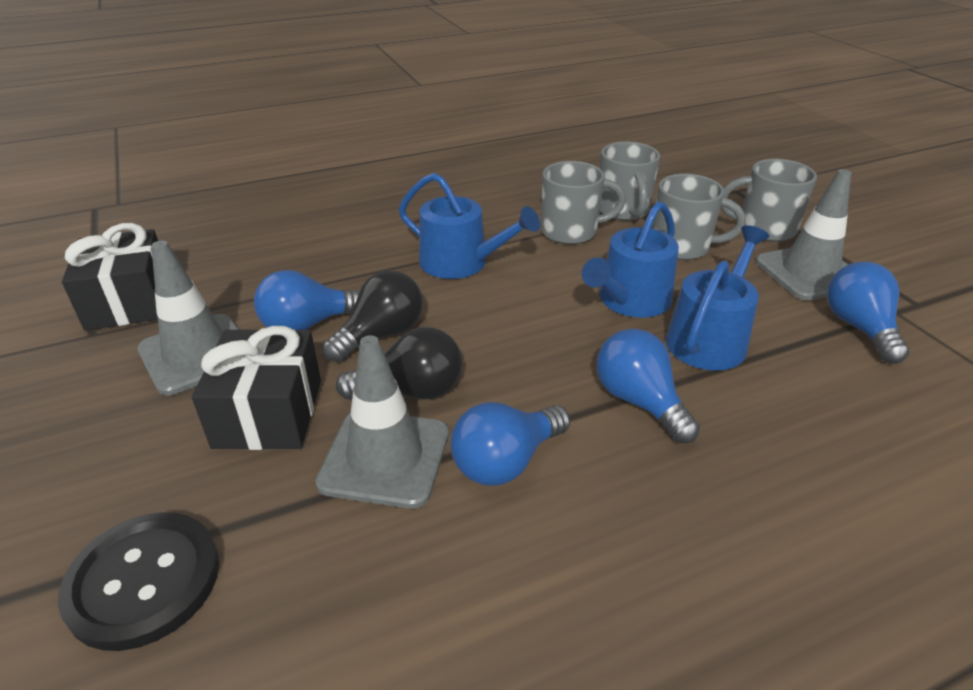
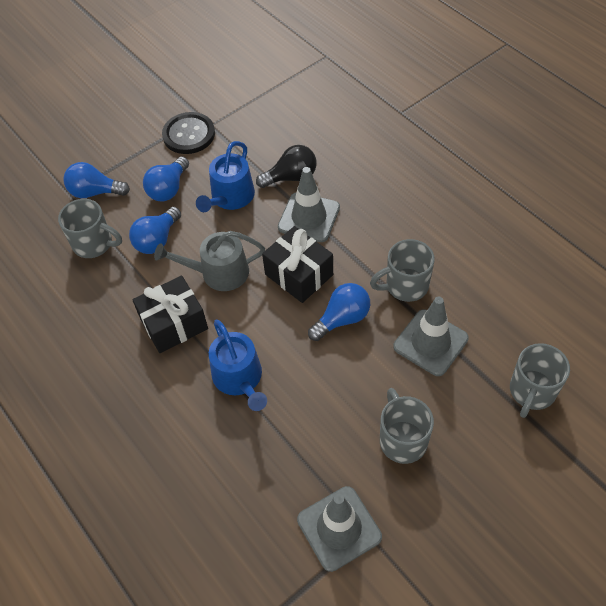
black light bulb: [323,270,423,362] [336,327,463,400] = 2 -> [256,145,317,188] = 1
blue watering can: [399,173,540,279] [582,201,679,318] [666,225,769,370] = 3 -> [196,141,255,212] [209,319,267,411] = 2
grey watering can: none = 0 -> [154,231,265,291] = 1

